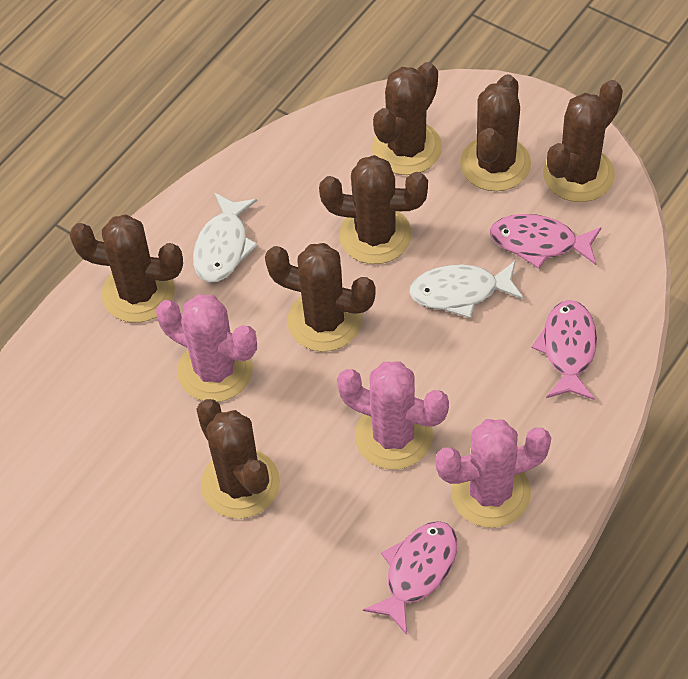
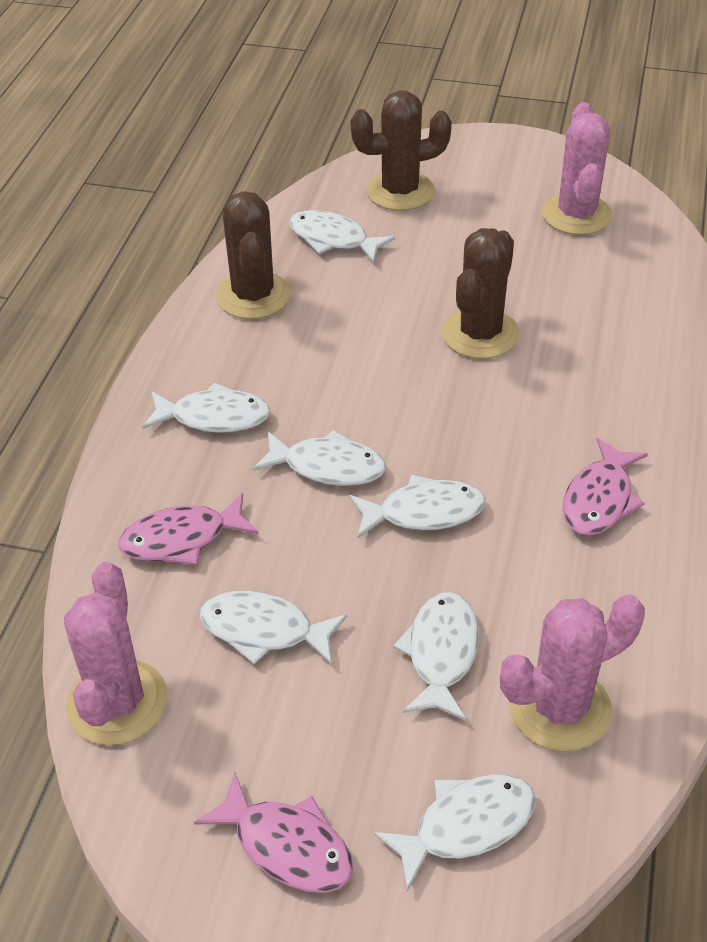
brown cactus: [70,214,183,323] [196,399,280,519] [265,243,376,352] [319,155,428,264] [372,62,442,175] [460,74,531,191] [543,80,623,202] = 7 -> [216,191,291,319] [350,90,452,211] [442,228,520,359] = 3
white fish: [193,193,258,282] [409,261,524,318] = 2 -> [143,382,270,433] [200,591,347,665] [253,430,386,486] [289,210,395,263] [349,474,485,538] [374,775,536,891] [393,592,479,721] = 7

